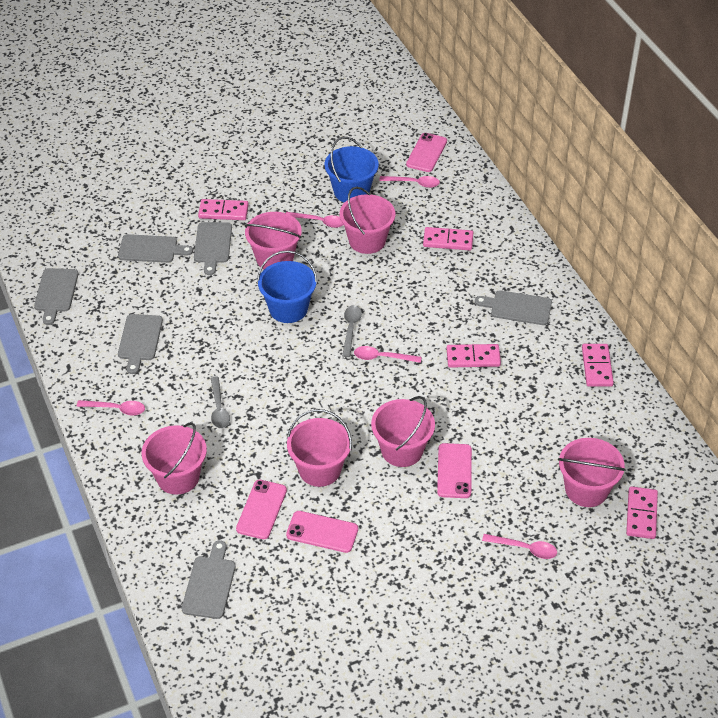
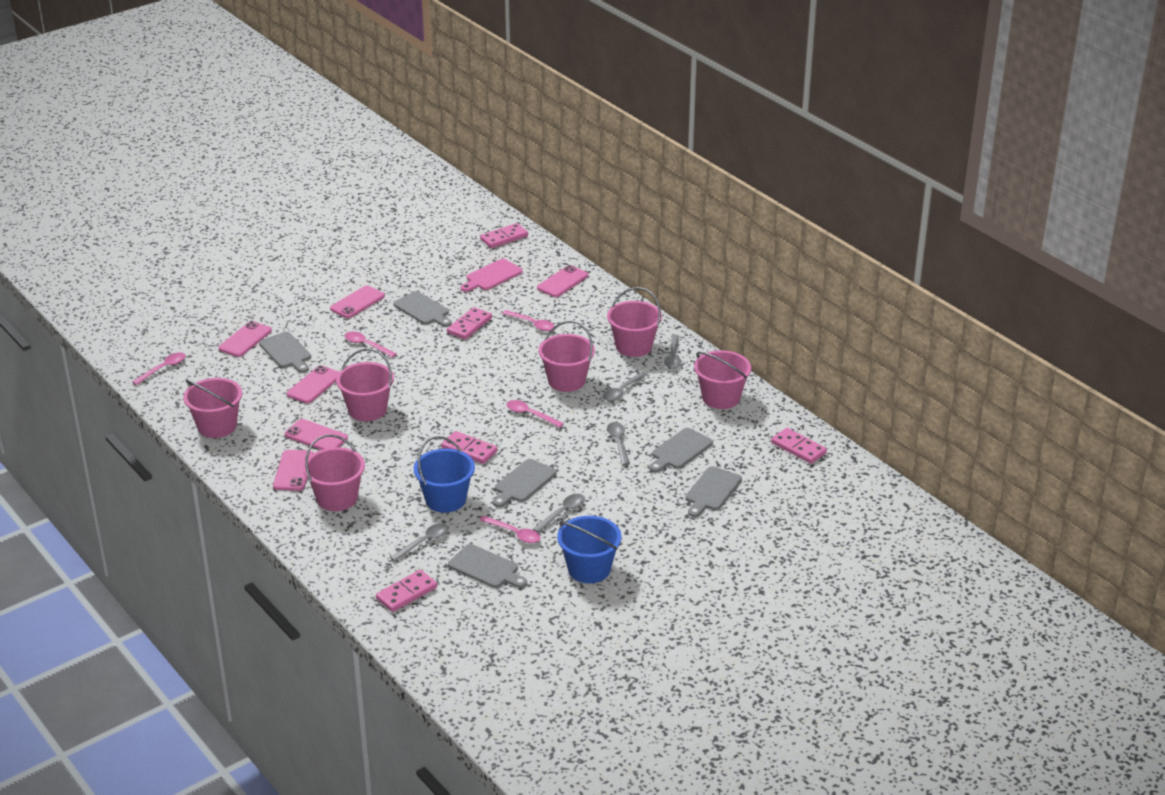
grey spoon: [211,377,230,428] [342,305,362,357] = 2 -> [390,523,449,562] [533,494,585,533] [603,372,647,401] [607,422,630,466] [664,335,681,369] = 5
pink cutting board: none = 0 -> [461,259,523,292] = 1
pink phone: [236,480,287,539] [286,511,358,553] [406,133,447,172] [437,443,472,498] = 4 -> [218,321,272,357] [273,450,314,491] [285,419,348,450] [287,365,339,403] [330,285,385,318] [537,265,588,297] = 6

